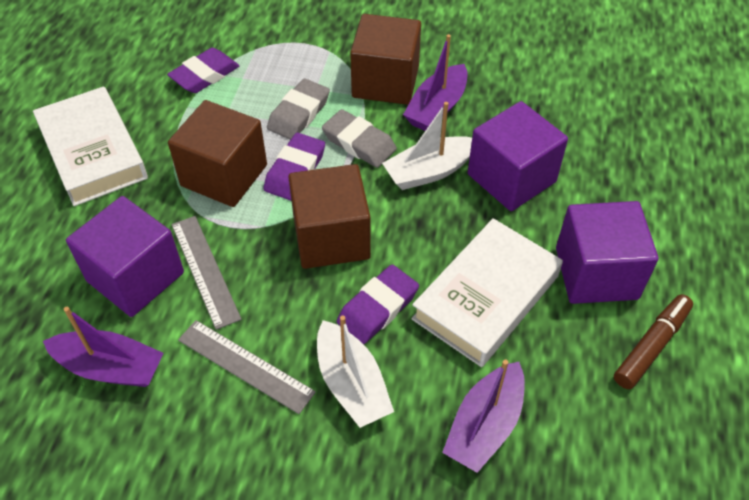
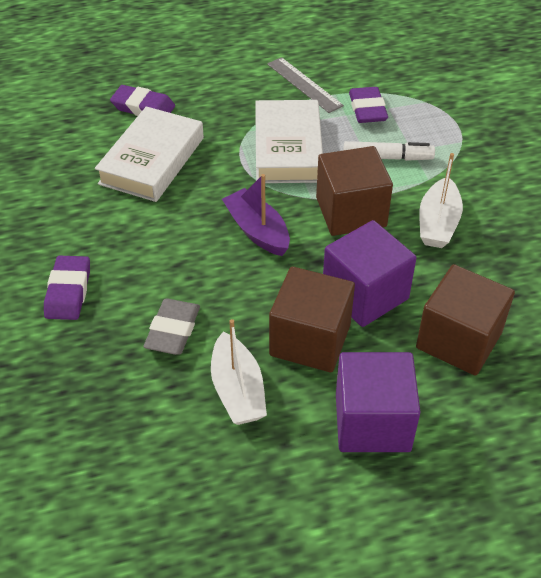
brown marker: [614,294,693,389] = 1 -> none = 0
grey eraser: [267,79,330,140] [322,109,397,168] = 2 -> [143,299,200,355] = 1
grey ruler: [171,216,242,330] [178,320,316,414] = 2 -> [267,57,344,113] = 1
purple boat: [43,307,164,387] [403,34,467,131] [442,360,525,473] = 3 -> [222,174,290,256] = 1
purple cube: [66,196,184,317] [468,101,568,211] [556,201,658,304] = 3 -> [323,220,417,327] [336,352,420,452] = 2
white marker: none = 0 -> [343,141,435,161] = 1

